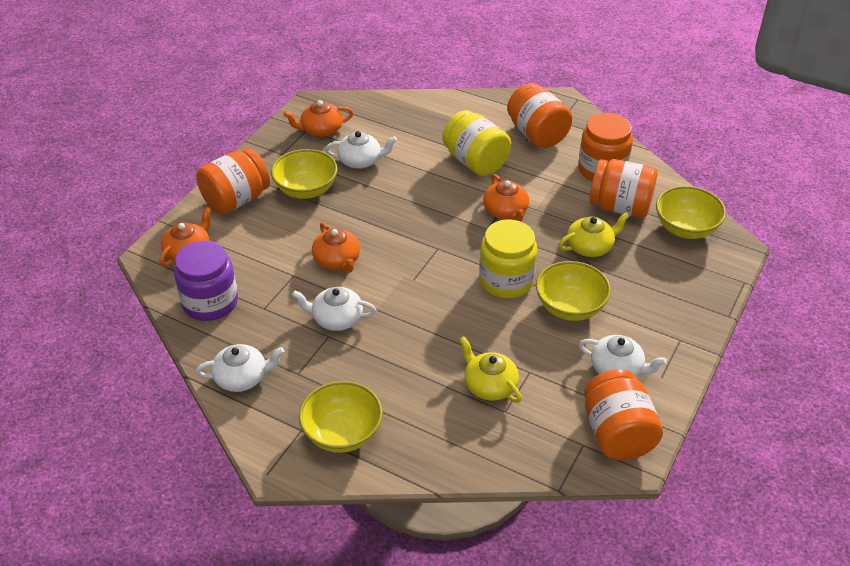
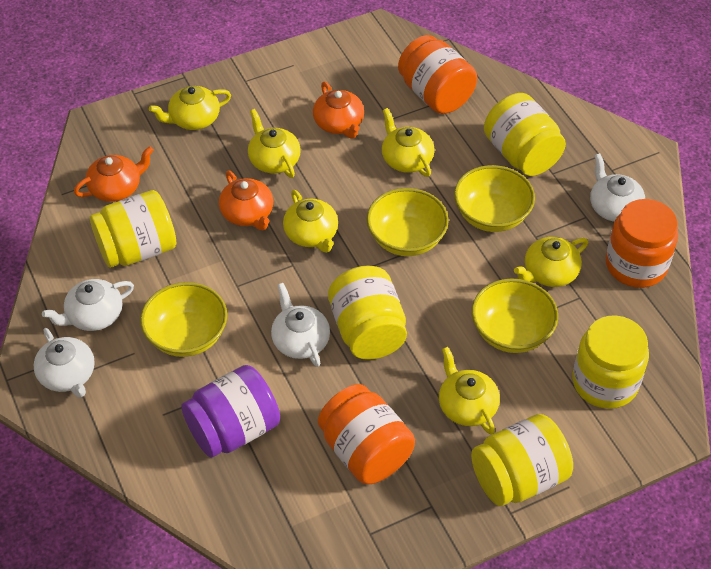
orange jar: [196,148,270,215] [507,83,572,148] [578,113,633,181] [584,369,663,460] [589,159,658,218] = 5 -> [318,384,415,484] [398,35,477,114] [606,199,678,288] = 3
orange teapot: [159,207,211,267] [284,100,353,137] [312,222,360,273] [483,174,529,221] = 4 -> [74,146,154,202] [219,170,273,230] [313,82,364,139] = 3
yellow jar: [442,110,511,176] [479,219,537,298] = 2 -> [90,190,176,268] [328,266,407,360] [471,414,573,506] [484,93,566,176] [572,315,649,409] = 5
yellow teapot: [459,336,522,403] [559,212,630,257] = 2 -> [149,86,231,130] [248,109,301,178] [283,190,338,253] [382,108,434,177] [439,347,500,435] [514,237,588,287] = 6

